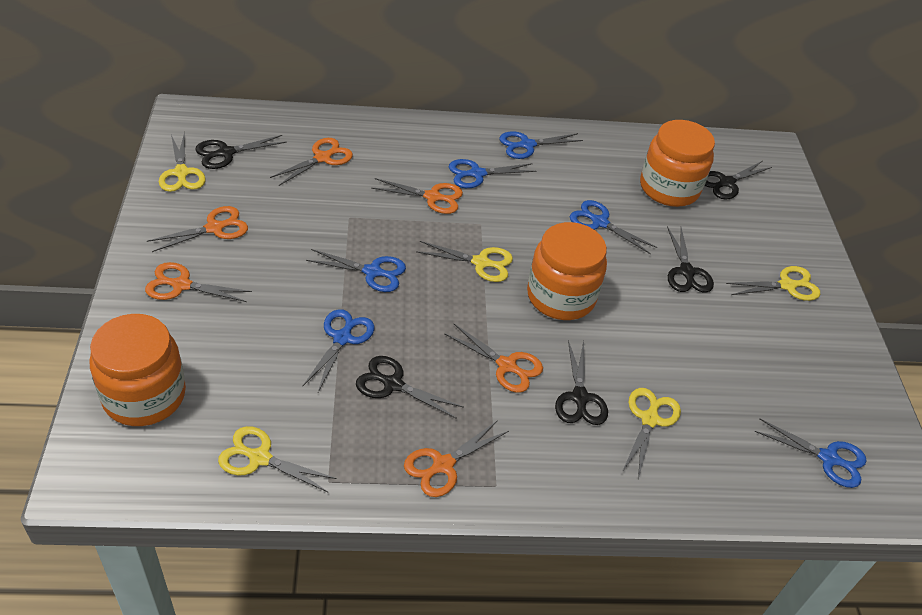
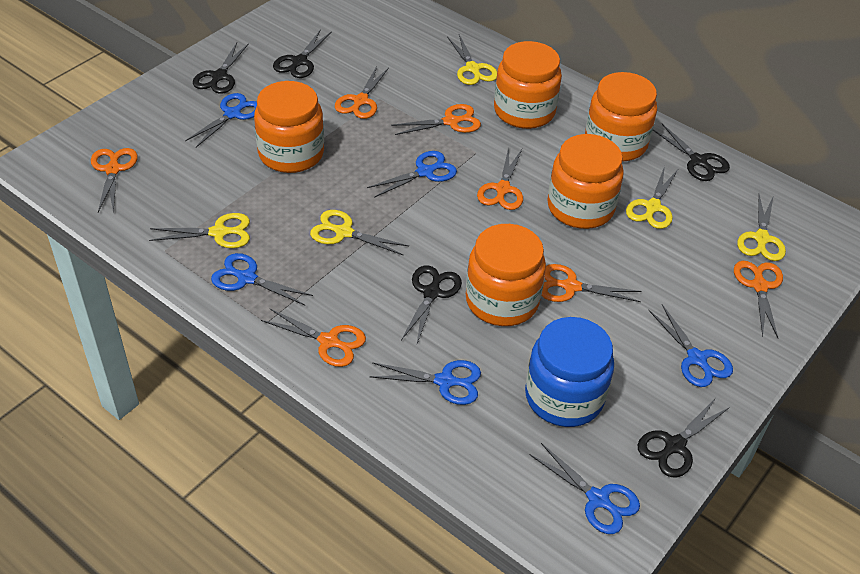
blue jar: none = 0 -> [525,317,614,427] = 1
orange jar: [90,314,186,426] [527,222,607,320] [640,120,715,207] = 3 -> [254,81,324,173] [466,224,546,326] [494,41,562,129] [547,134,624,229] [585,72,657,162] = 5
orange scissors: [145,262,252,302] [147,206,248,252] [270,138,353,186] [371,178,463,214] [404,420,509,497] [444,324,543,393] = 6 -> [91,148,138,214] [261,308,366,367] [335,66,389,119] [391,104,481,135] [477,147,523,210] [542,264,642,302] [734,261,783,339] = 7

